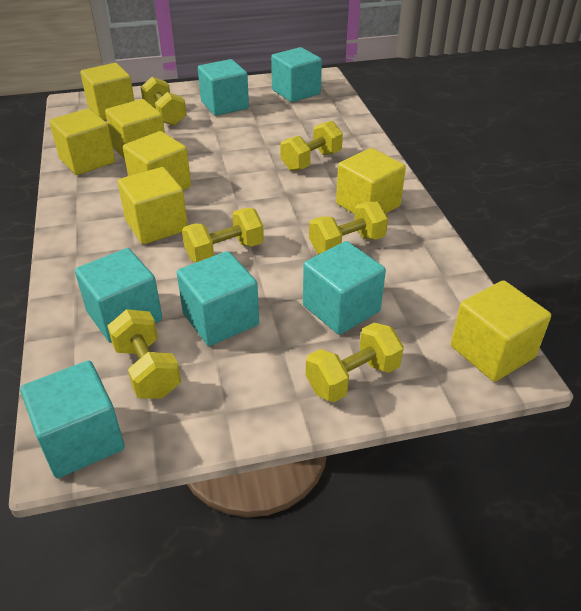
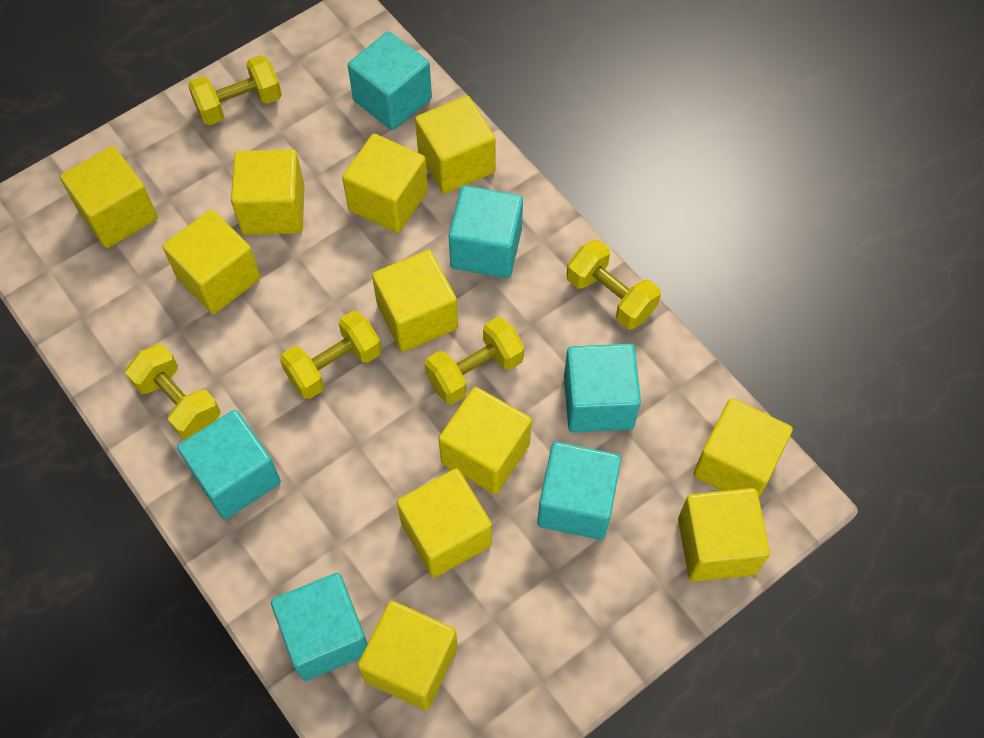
yellow cube: [49,108,115,175] [80,63,135,120] [105,99,165,159] [118,167,188,244] [123,131,191,190] [336,148,406,214] [451,280,551,382] = 7 -> [60,146,158,248] [162,210,261,314] [231,149,304,235] [342,134,428,233] [358,601,458,710] [372,250,458,352] [397,469,492,578] [415,96,496,194] [439,387,532,494] [678,488,770,582] [693,398,793,497] = 11
yellow dumbbell: [108,309,181,398] [140,77,186,126] [182,208,264,262] [280,121,343,171] [306,323,404,402] [309,201,388,254] = 6 -> [125,344,220,440] [188,55,282,125] [280,311,382,399] [425,317,524,404] [566,240,661,329] = 5

